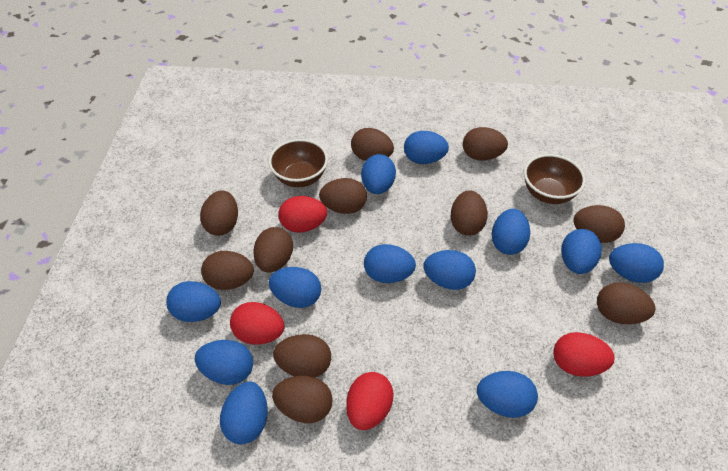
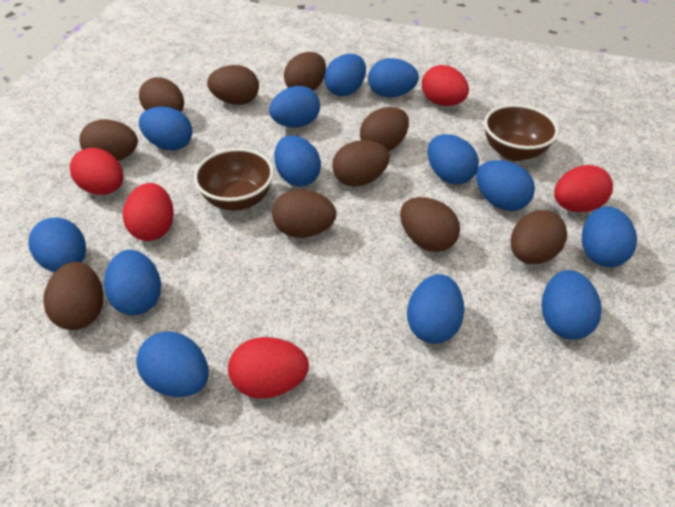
blue egg: [166,281,221,322] [195,340,253,385] [220,381,268,444] [269,267,321,308] [361,154,396,194] [364,244,416,283] [404,131,449,164] [423,250,476,290] [477,371,538,418] [492,209,530,255] [561,229,602,274] [609,243,664,283] = 12 -> [28,218,86,272] [104,250,161,315] [136,331,208,397] [139,106,193,151] [269,86,320,128] [274,135,321,187] [324,54,366,96] [368,58,419,97] [407,274,464,344] [427,134,479,185] [476,160,535,211] [542,270,602,340] [582,206,637,267] = 13
brown egg: [200,190,238,236] [201,251,254,290] [253,227,293,273] [272,376,333,423] [273,334,331,377] [319,178,367,214] [351,128,394,161] [451,190,488,236] [463,127,508,160] [573,205,625,243] [597,283,655,324] = 11 -> [43,262,103,330] [79,119,138,161] [139,77,184,112] [207,65,259,105] [272,190,336,238] [284,52,326,91] [332,140,390,187] [360,107,409,151] [400,197,460,252] [511,210,567,264] = 10
red egg: [230,302,285,344] [278,196,327,233] [346,372,394,430] [553,332,615,377] = 4 -> [70,148,124,195] [123,183,174,241] [228,337,309,399] [422,65,469,106] [554,165,613,212] = 5

